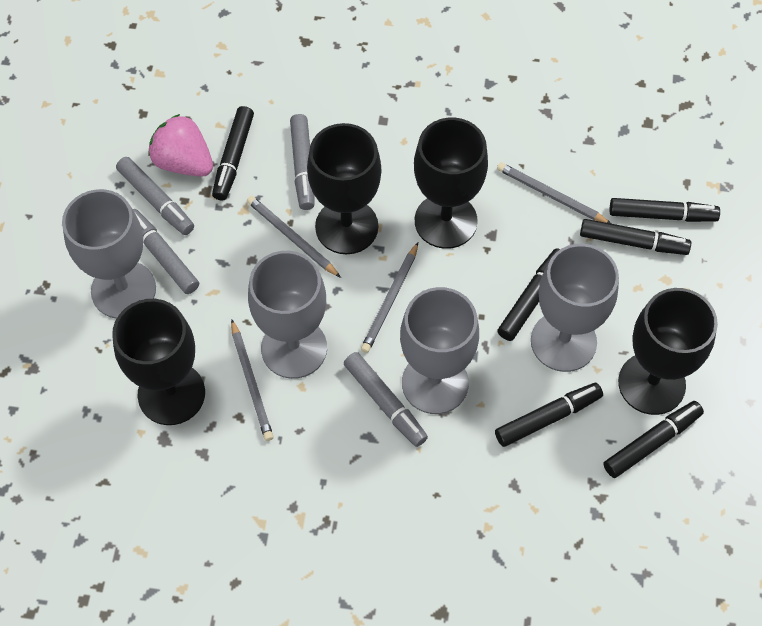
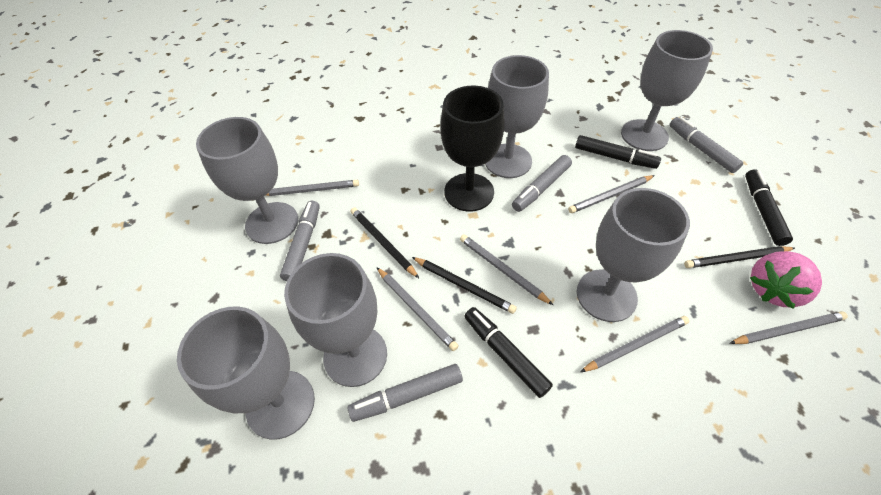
black goblet: [112,299,205,425] [307,123,381,254] [414,118,488,249] [618,288,718,415] = 4 -> [441,86,505,211] = 1
black marker: [212,106,254,201] [495,383,603,447] [497,248,560,341] [580,219,691,255] [603,401,704,478] [609,198,720,222] = 6 -> [464,307,553,398] [575,135,661,169] [745,169,793,246] = 3
black pencil: none = 0 -> [350,208,419,278] [412,257,517,314] [684,246,795,268] = 3
grey goblet: [62,189,156,319] [248,251,327,379] [400,287,479,414] [531,244,619,372] = 4 -> [177,306,315,440] [196,117,298,244] [284,253,387,387] [485,55,549,178] [577,188,690,322] [621,30,713,151] = 6
grey pencil: [231,319,274,441] [247,196,341,278] [361,242,418,353] [497,162,611,224] = 4 -> [265,180,359,196] [377,268,458,351] [460,234,553,305] [568,175,655,213] [580,316,689,372] [729,311,848,344] = 6

